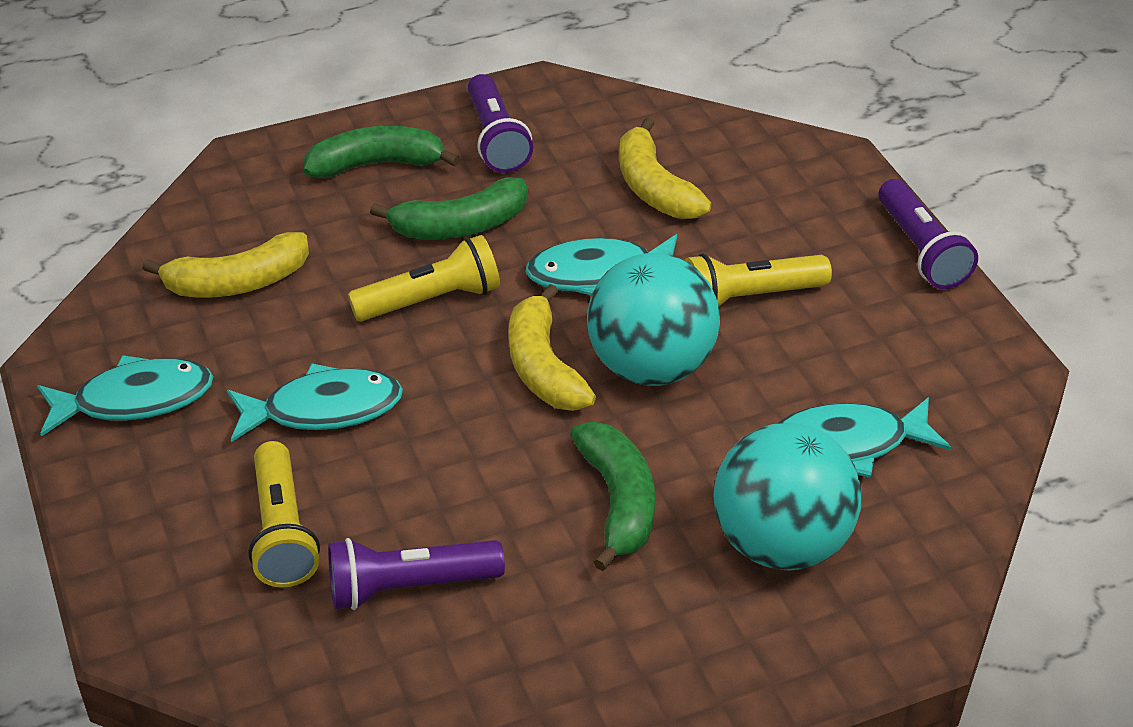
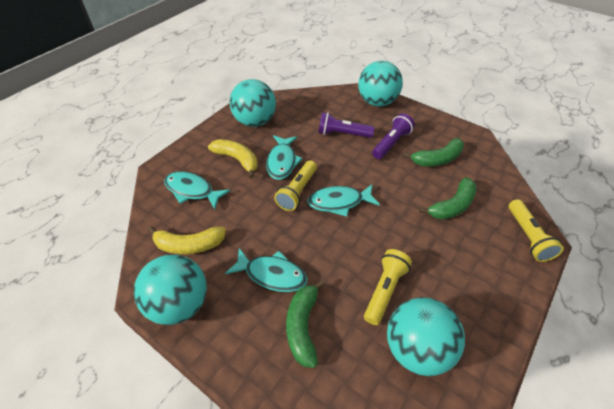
purple flashlight: [328,538,505,610] [468,74,533,173] [878,179,978,289] = 3 -> [318,112,375,138] [372,113,415,159] = 2
turquoise ball: [587,253,720,386] [713,423,861,571] = 2 -> [134,254,207,325] [230,79,276,127] [358,61,403,106] [387,297,465,376] = 4
yellow banana: [142,232,309,297] [509,284,596,411] [619,117,711,219] = 3 -> [148,226,226,254] [208,139,258,178] = 2

